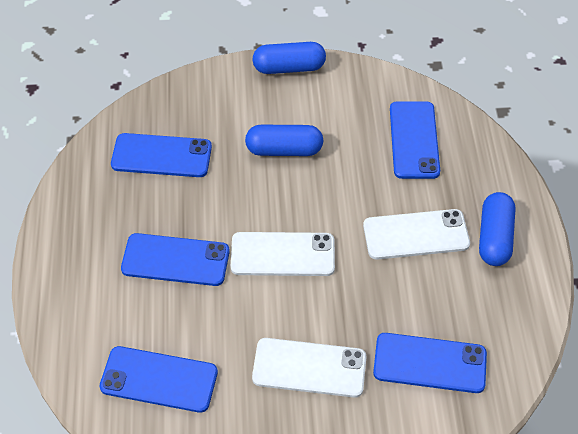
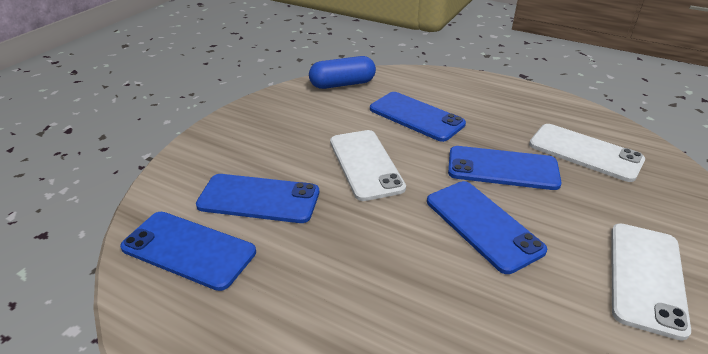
blue capsule: [245,125,323,156] [253,42,326,74] [479,192,515,266] = 3 -> [309,56,376,89] = 1

